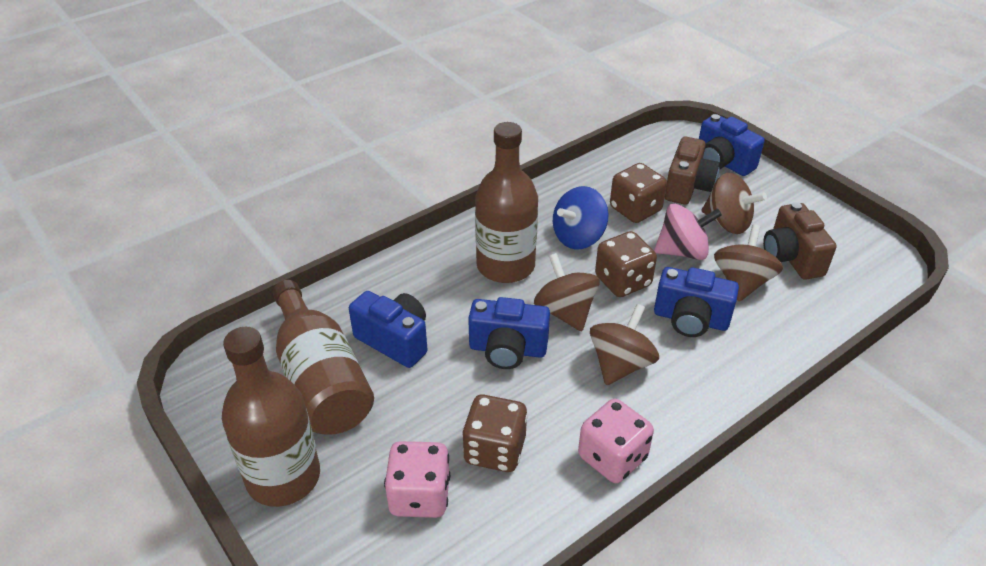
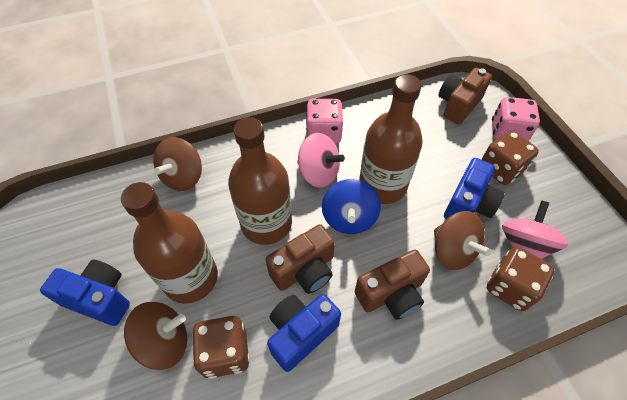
blue camera: [349,291,427,368] [468,297,550,369] [654,267,739,337] [699,114,764,176] = 4 -> [40,260,130,326] [267,294,341,372] [444,158,505,219] = 3
brown camera: [665,137,720,205] [763,202,837,280] = 2 -> [265,224,335,294] [355,250,430,320] [438,68,492,125] = 3
brown spinning top: [534,253,600,331] [590,304,659,385] [702,173,767,234] [714,225,783,302] = 4 -> [124,302,187,370] [153,137,202,191] [434,211,491,270] = 3
pink spinning top: [654,204,722,260] = 1 -> [297,133,345,187] [502,200,568,259] = 2

